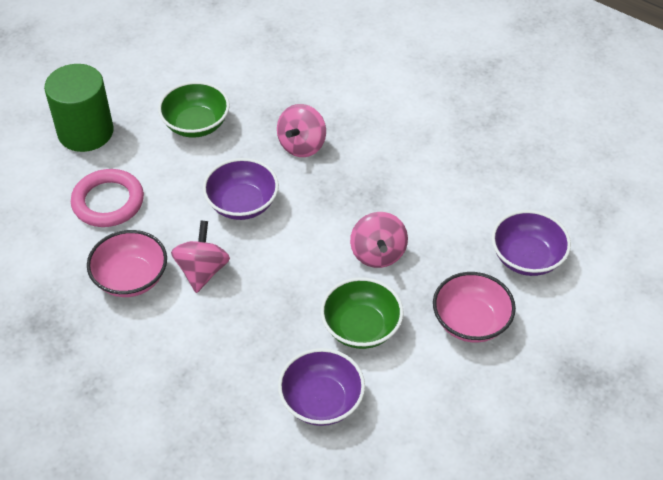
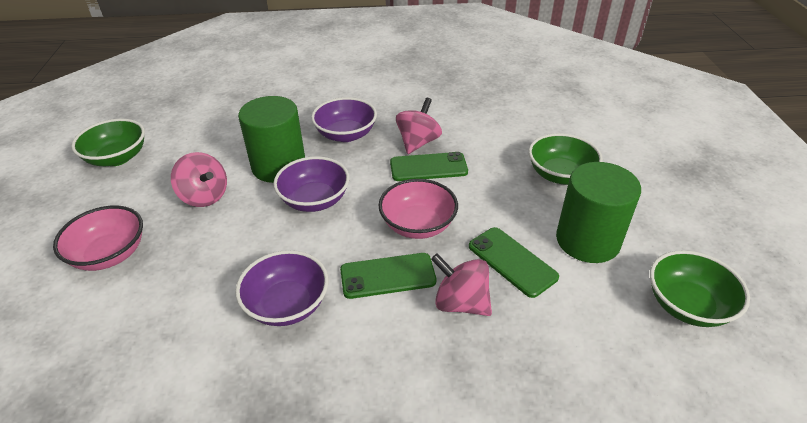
green bowl: [158,81,230,138] [321,277,403,349] = 2 -> [71,119,145,166] [529,133,603,185] [650,250,750,327] = 3
green cylinder: [44,64,114,152] = 1 -> [238,96,305,183] [556,162,641,263] = 2
green phone: none = 0 -> [340,253,436,299] [390,152,468,181] [469,227,559,298] = 3
pink ring: [71,169,144,227] = 1 -> none = 0

